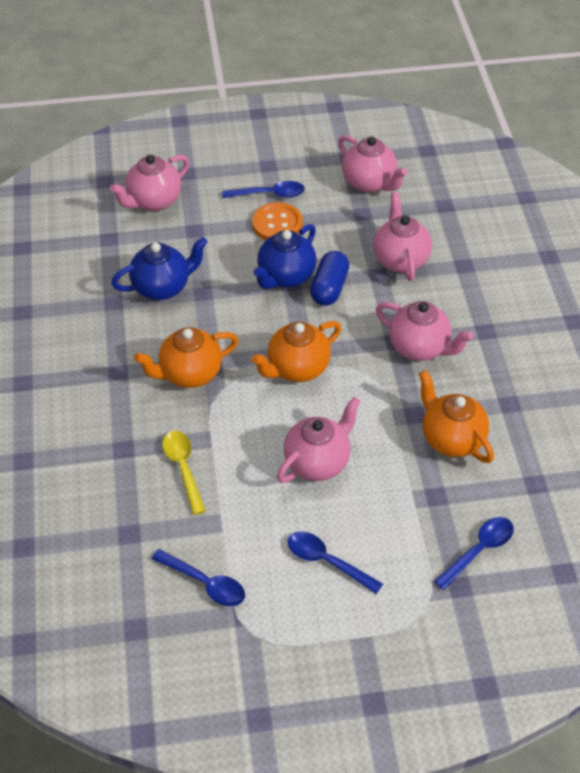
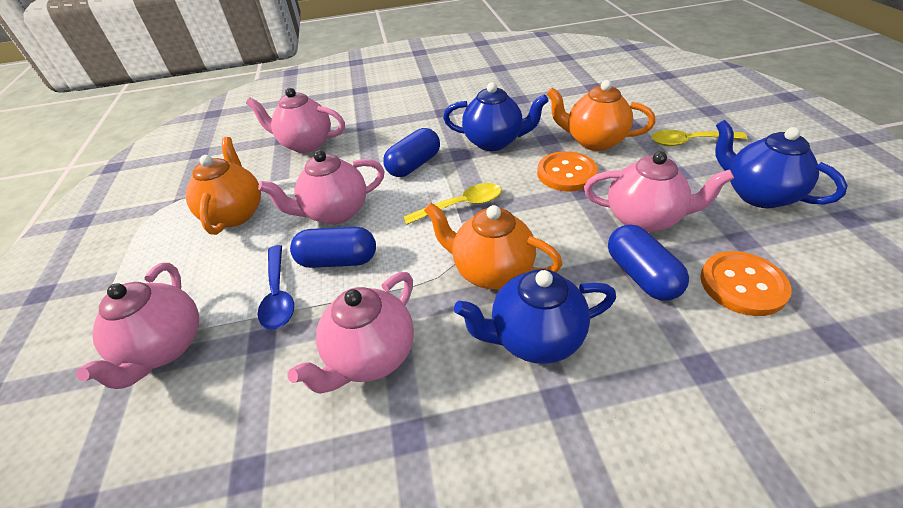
blue capsule: [310,251,349,306] = 1 -> [290,227,376,268] [383,128,440,177] [608,224,689,301] = 3
blue spoon: [152,549,245,606] [222,181,305,198] [288,532,383,594] [434,517,514,590] = 4 -> [258,245,294,330] = 1
blue teapot: [111,237,207,300] [253,224,316,289] = 2 -> [443,82,549,151] [454,269,616,364] [715,120,848,208] = 3
orange button: [252,202,303,240] = 1 -> [537,151,598,192] [700,251,792,316] = 2
yellow spoon: [162,431,206,515] = 1 -> [403,183,501,225] [651,130,747,146] = 2

